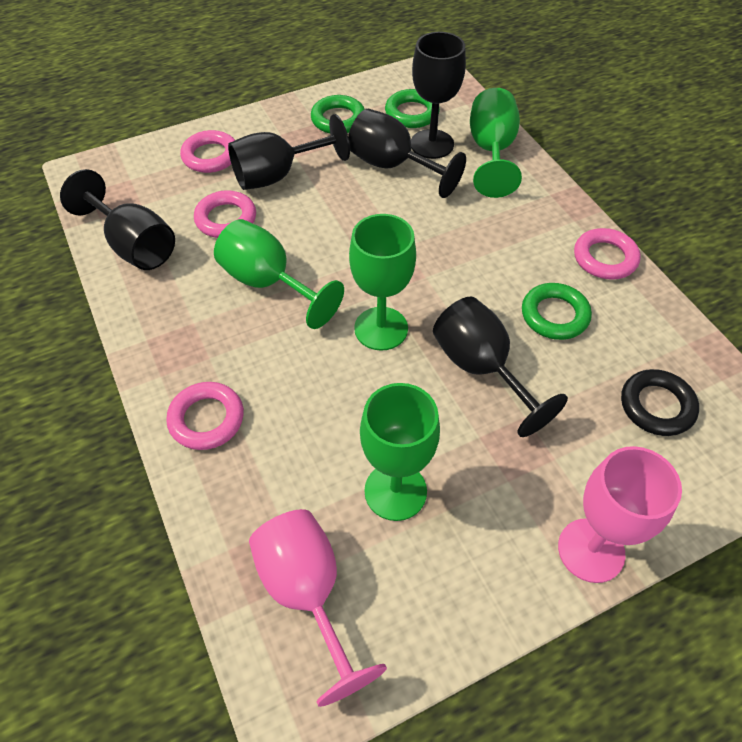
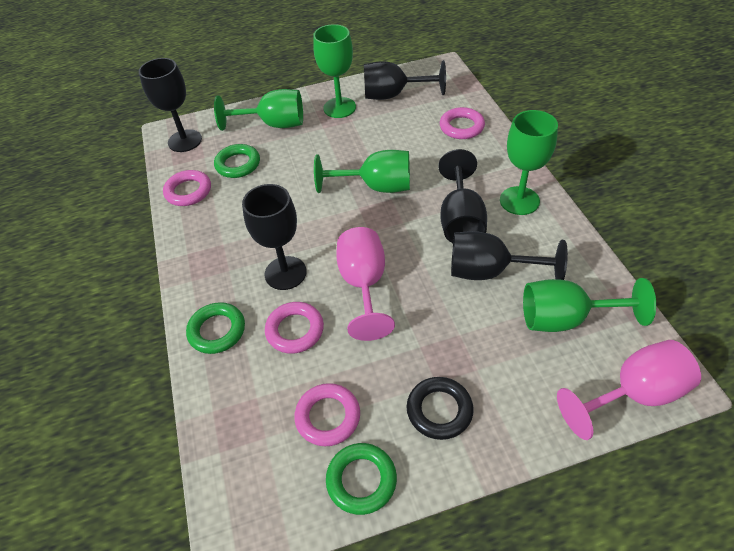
green goblet: [214,219,344,329] [349,214,416,351] [360,383,440,521] [470,88,522,198] = 4 -> [214,89,303,131] [313,24,356,118] [314,150,410,193] [500,110,558,215] [523,278,656,332] = 5

